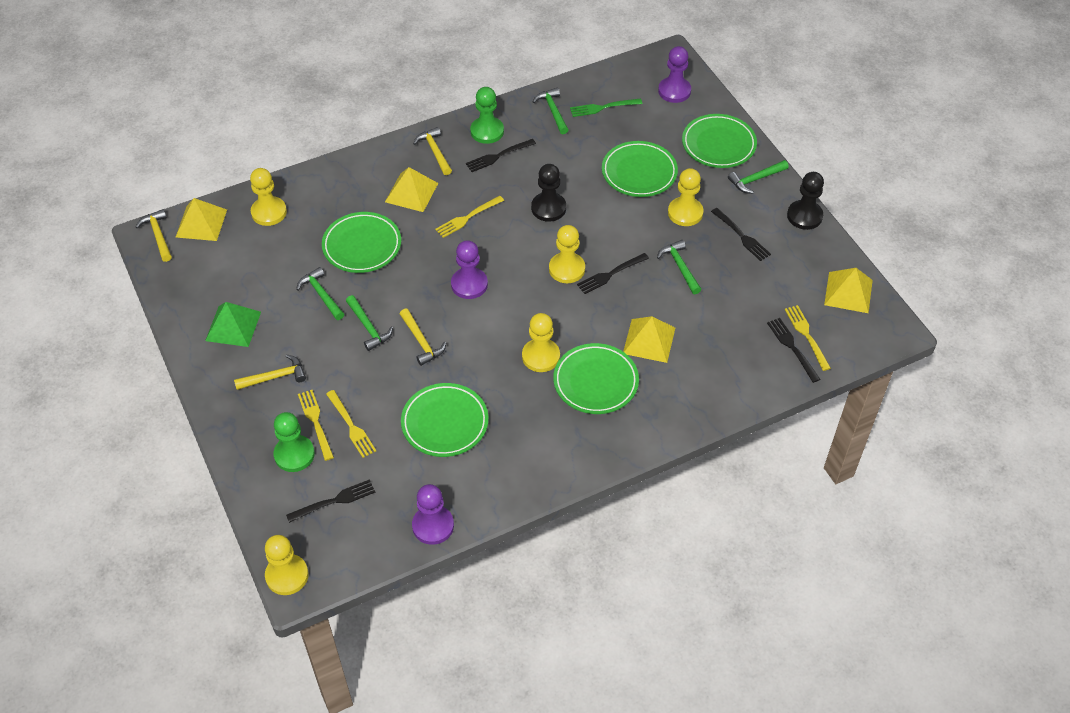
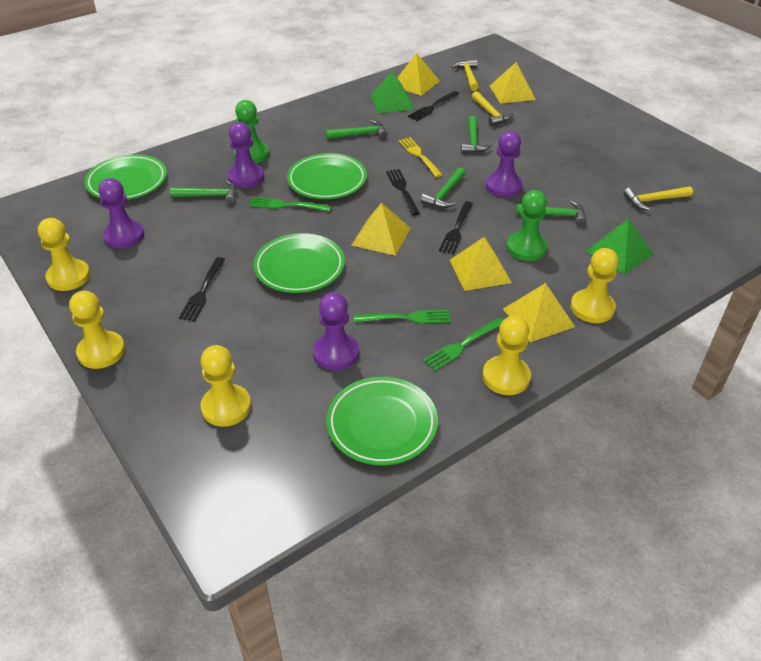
black fork: [286,479,375,523] [466,139,536,172] [577,253,649,294] [711,208,771,261] [767,318,820,383] = 5 -> [179,257,225,321] [386,169,420,216] [408,91,460,121] [439,201,473,254] = 4
black pawn: [531,164,566,222] [787,172,824,230] = 2 -> none = 0
green fork: [570,99,642,117] = 1 -> [249,197,332,211] [354,310,451,324] [423,318,503,371] = 3
green plate: [322,212,401,273] [401,383,489,457] [553,343,639,414] [602,141,678,197] [682,114,757,168] = 5 -> [84,154,167,200] [253,233,345,293] [287,153,367,199] [326,377,438,466] = 4
green pyramid: [205,302,261,347] = 1 -> [371,71,415,113] [585,218,653,275] = 2
purple pawn: [412,484,454,545] [451,240,488,299] [658,46,691,103] = 3 -> [98,178,144,248] [228,122,264,188] [313,292,359,370] [486,131,523,197] = 4
yellow fork: [298,390,334,461] [326,390,376,458] [435,196,504,238] [785,305,831,371] = 4 -> [398,137,443,177] = 1
yellow hammer: [136,209,172,262] [234,354,306,390] [400,309,446,366] [413,127,452,175] = 4 -> [452,59,479,91] [472,91,513,126] [624,186,693,210] = 3
yellow pyramid: [176,198,227,241] [385,167,438,212] [623,316,675,363] [824,268,873,313] = 4 -> [352,203,411,256] [397,53,440,96] [450,237,512,291] [490,62,536,104] [503,283,575,342] = 5

